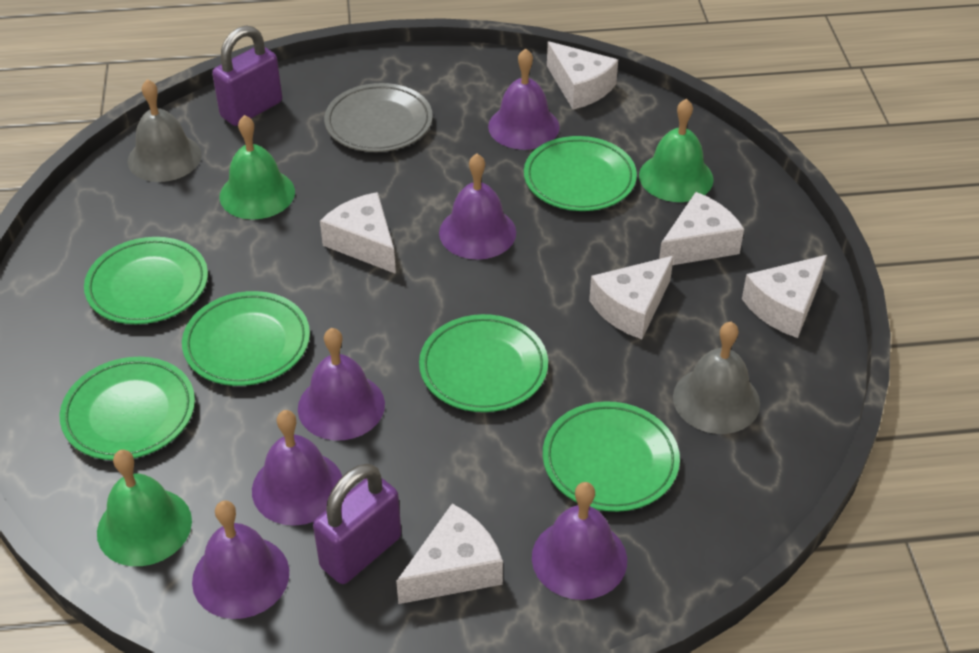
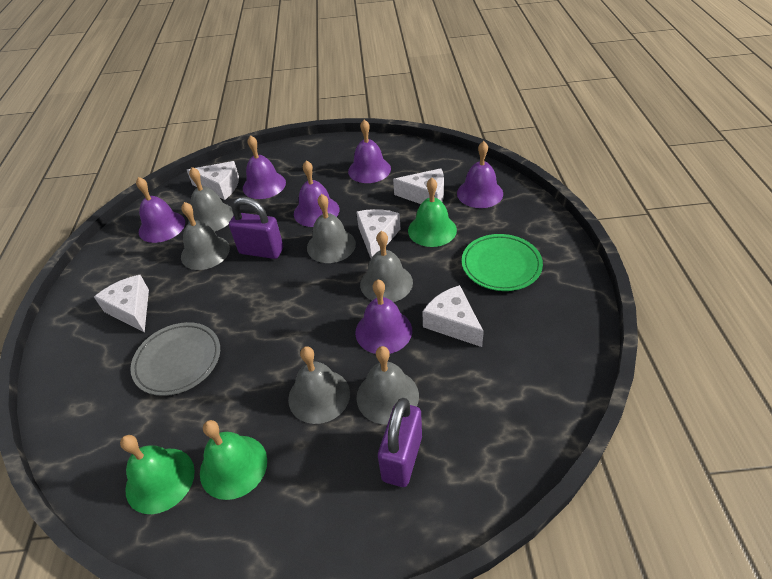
green plate: [60,357,195,460] [84,237,208,324] [182,291,310,386] [419,314,548,412] [524,136,637,211] [543,401,680,512] = 6 -> [462,234,543,291] = 1
grey bell: [128,79,202,182] [673,322,760,434] = 2 -> [181,202,230,270] [188,167,234,232] [288,346,350,424] [307,194,356,263] [356,346,419,424] [360,231,413,302] = 6
white cheese: [320,192,396,274] [396,504,503,604] [547,41,618,110] [589,256,674,339] [659,192,744,265] [742,255,827,338] = 6 -> [94,275,149,333] [187,161,239,200] [356,209,401,258] [393,168,444,204] [422,285,484,347] = 5

